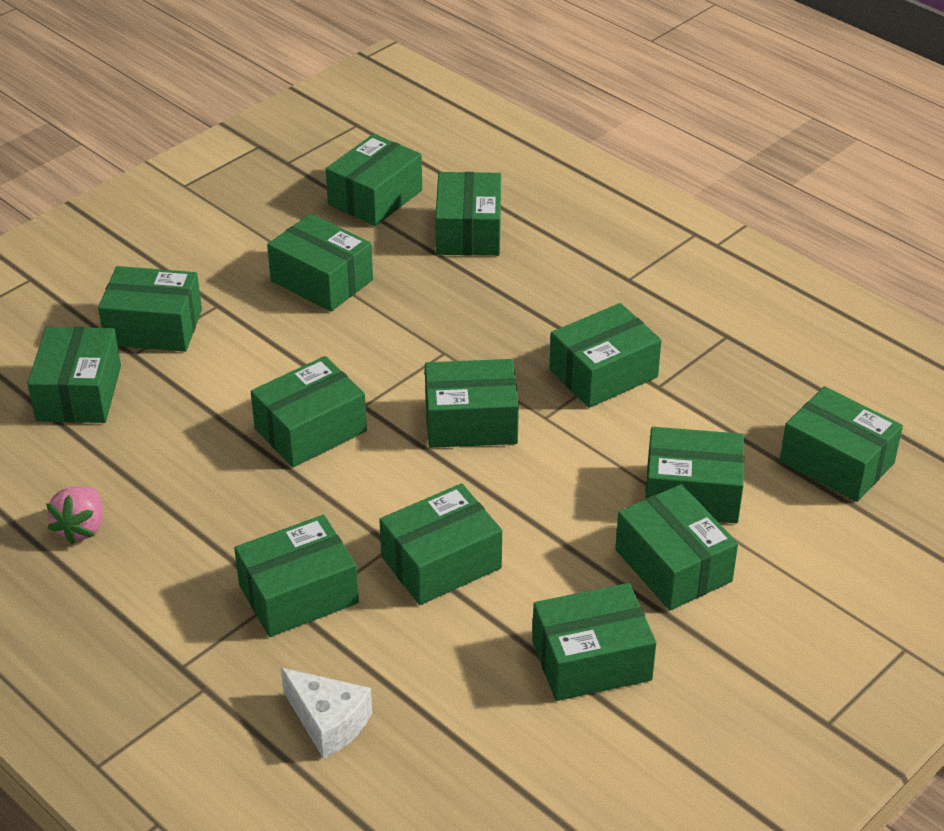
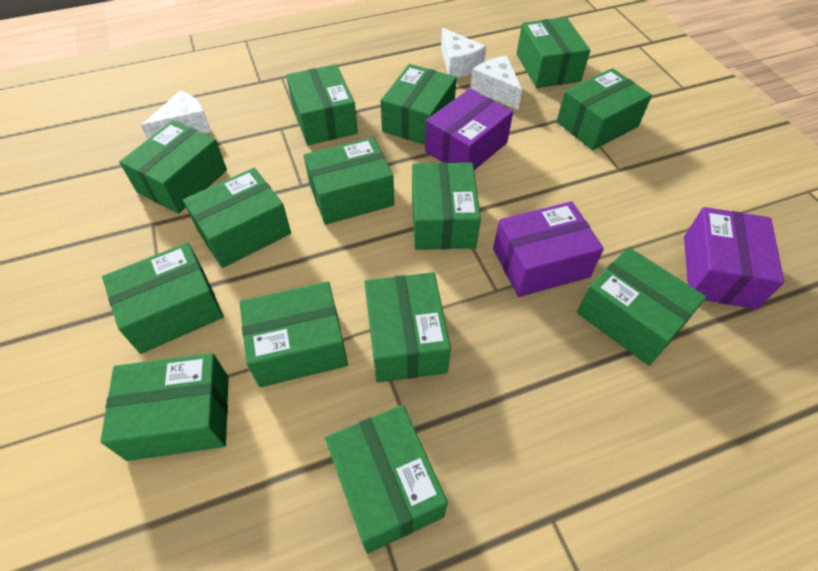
pink strawberry: [46,486,103,544] = 1 -> none = 0
purple box: none = 0 -> [425,89,513,170] [493,201,604,297] [684,207,784,309] = 3
white cheese: [281,668,372,759] = 1 -> [141,90,212,139] [441,28,486,78] [470,56,522,110] = 3

